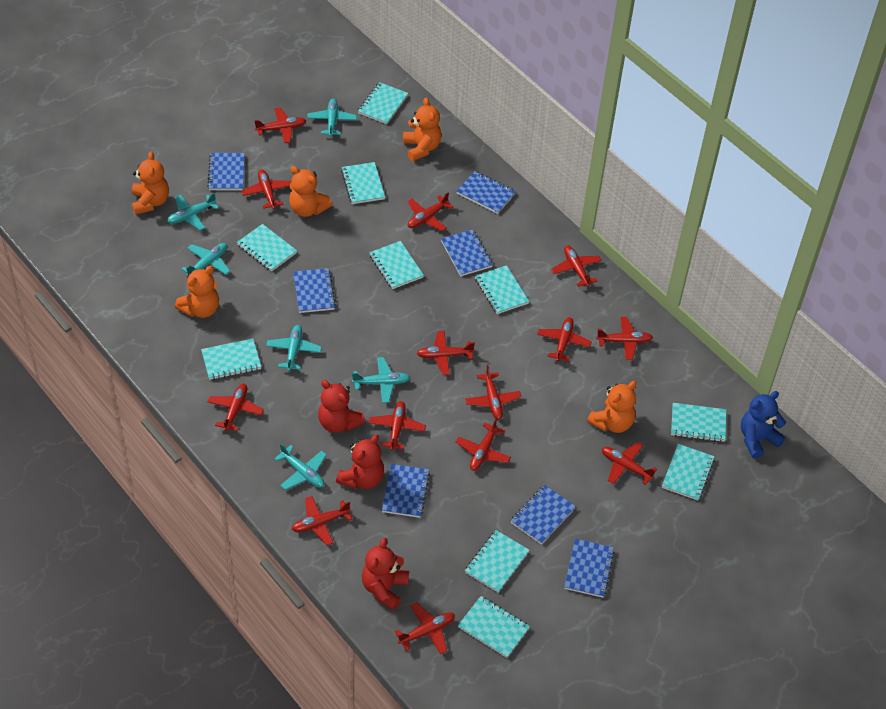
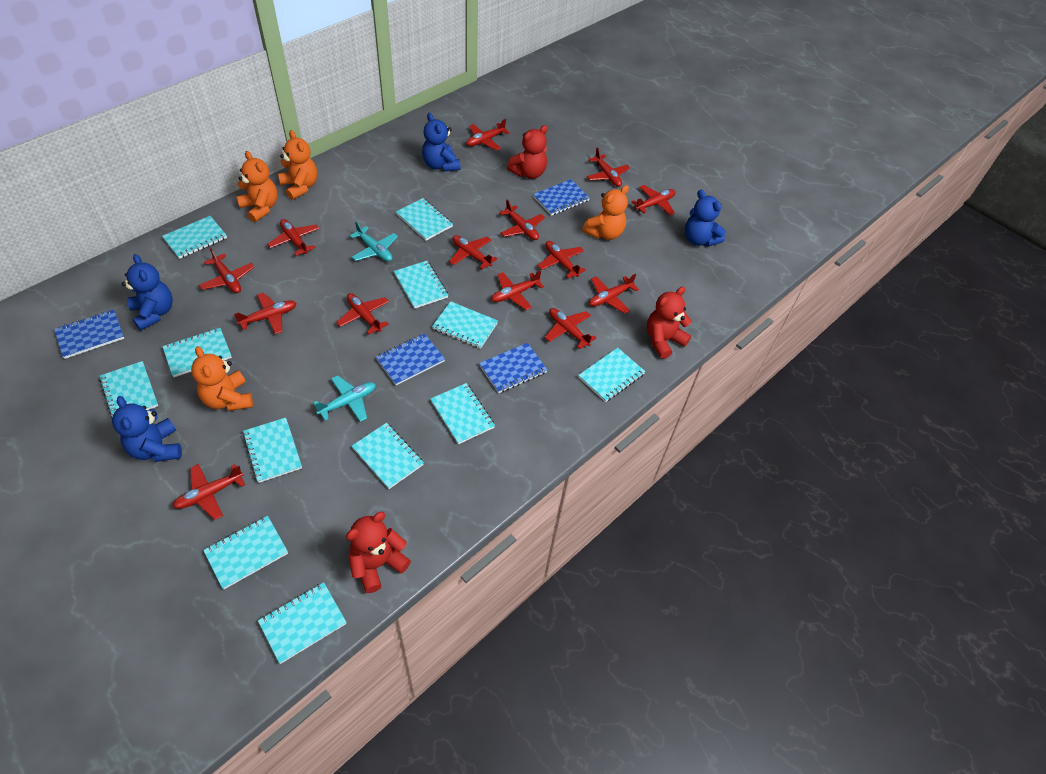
blue notebook: [207,153,245,190] [293,268,336,313] [382,464,430,518] [441,229,493,276] [457,171,516,214] [511,485,576,545] [564,539,615,598] = 7 -> [54,309,124,359] [376,333,445,385] [479,343,548,393] [533,179,590,216] = 4
blue teddy bear: [741,391,786,458] = 1 -> [112,396,182,462] [122,254,173,330] [422,113,461,172] [685,190,726,247] = 4
orange teddy bear: [132,151,169,215] [175,266,219,318] [289,166,332,217] [403,98,441,161] [587,381,637,433] = 5 -> [191,346,253,411] [236,151,278,222] [278,130,317,200] [582,185,629,240] = 4
turquoise notebook: [201,338,262,380] [237,224,297,272] [341,162,385,204] [358,82,408,124] [369,241,424,289] [458,596,530,658] [465,530,529,592] [475,265,529,314] [662,444,715,500] [671,403,726,442] = 10 -> [99,361,158,418] [162,216,227,259] [162,328,232,377] [203,516,288,589] [243,418,302,483] [258,582,346,664] [352,423,424,489] [394,261,448,309] [396,198,453,241] [431,383,495,444] [432,301,498,349] [578,348,645,402] = 12
turquoise plane: [167,193,219,230] [182,243,230,275] [266,325,322,371] [274,443,327,490] [307,99,357,137] [352,357,411,403] = 6 -> [314,375,376,422] [350,221,398,261] = 2

